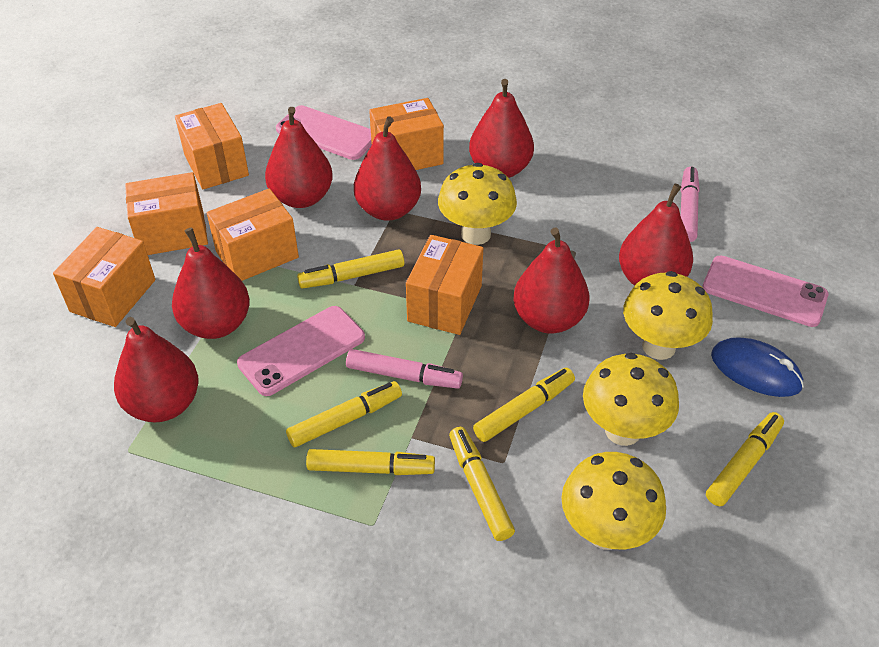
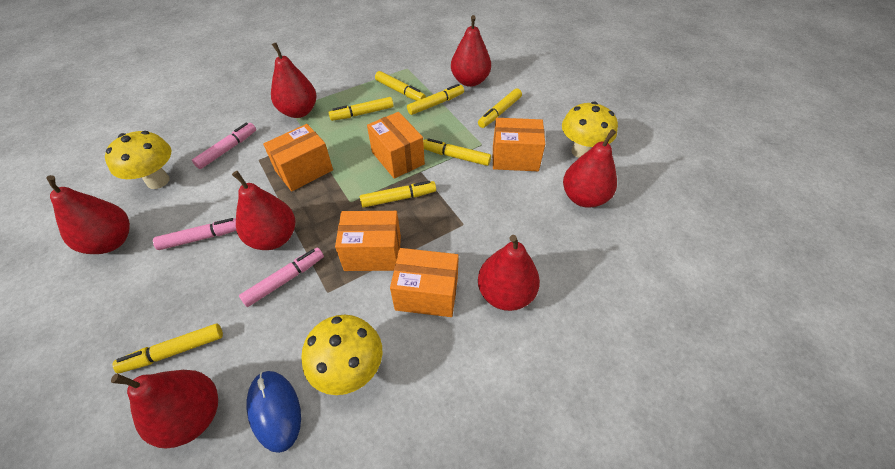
orange box: [53,227,155,327] [125,172,208,255] [175,103,249,189] [207,188,299,281] [369,98,444,170] [406,235,483,335] = 6 -> [263,124,333,191] [335,211,401,271] [367,112,425,179] [390,248,459,317] [493,118,545,171] = 5
pink marker: [346,349,463,389] [681,167,700,242] = 2 -> [153,218,236,250] [192,123,256,169] [239,247,324,307] = 3
pink phone: [237,306,365,396] [276,105,372,160] [702,256,828,327] = 3 -> none = 0
yellow marker: [286,381,402,447] [297,249,405,289] [306,449,435,475] [449,427,515,541] [473,368,575,442] [706,412,784,506] = 6 -> [113,323,223,373] [328,97,394,121] [360,181,436,208] [375,71,426,101] [407,84,464,115] [423,138,491,166] [478,88,522,128] = 7
yellow mushroom: [438,163,517,245] [561,452,666,550] [583,352,679,446] [623,271,713,360] = 4 -> [105,131,172,189] [301,315,382,395] [562,102,618,158] = 3

